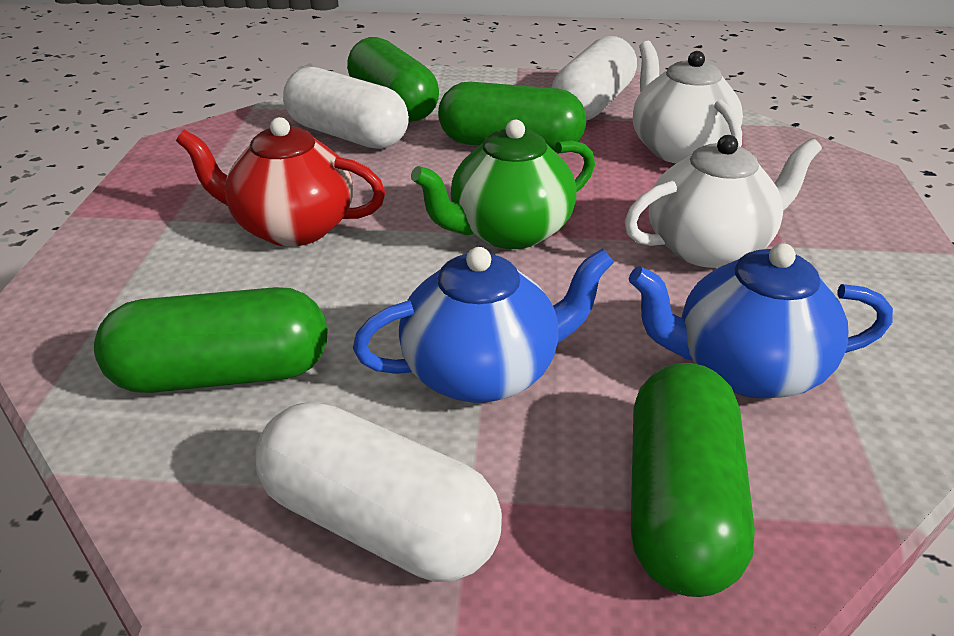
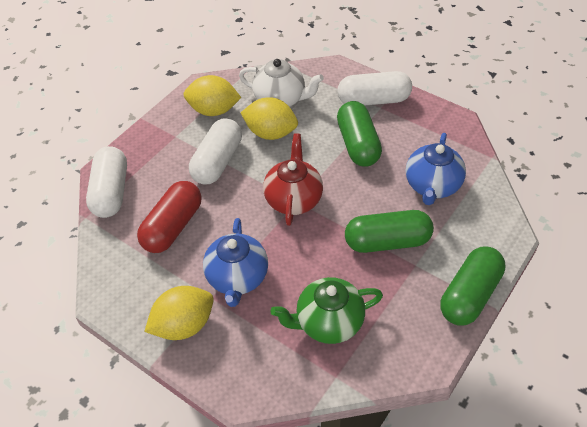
green capsule: [94,287,328,393] [347,37,439,122] [438,82,586,152] [631,363,755,597] = 4 -> [337,101,382,167] [345,210,434,253] [441,246,506,326] = 3
red capsule: none = 0 -> [137,181,201,253] = 1
white teapot: [625,135,822,268] [633,41,743,163] = 2 -> [239,59,324,107] = 1
yellow lemon: none = 0 -> [144,286,214,340] [183,75,241,116] [241,97,298,140] = 3

